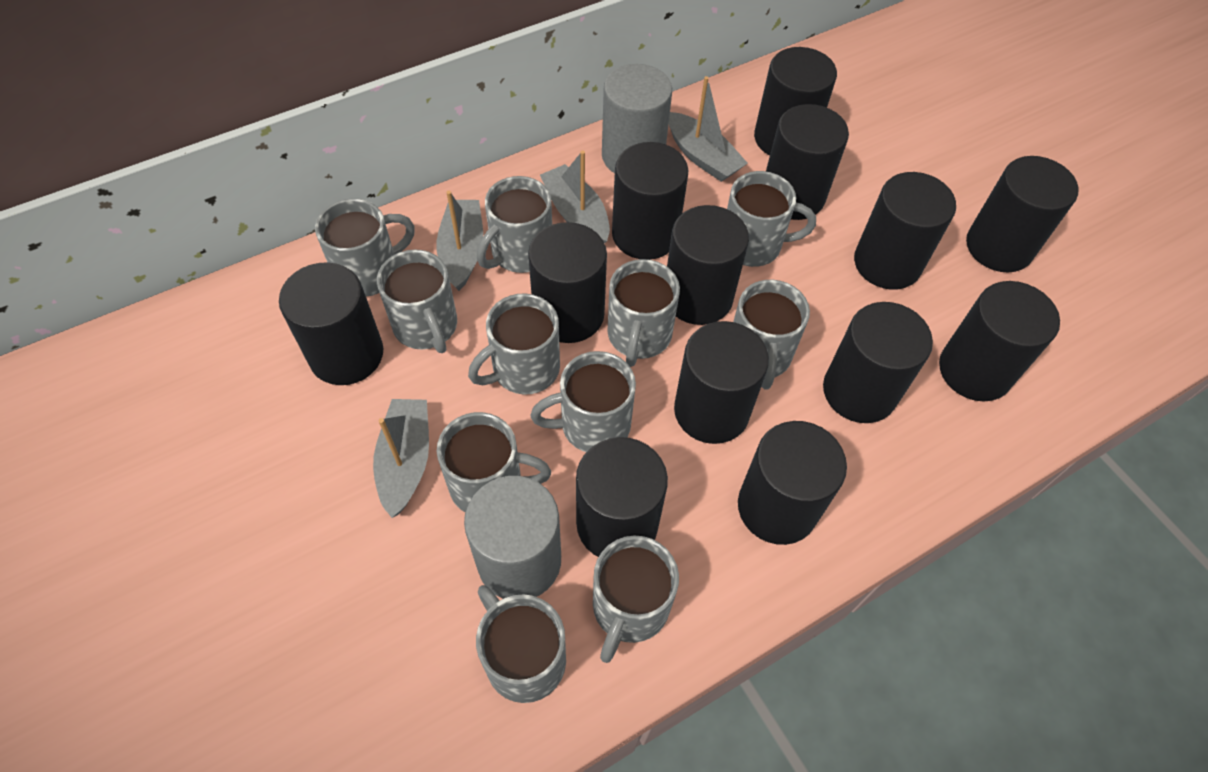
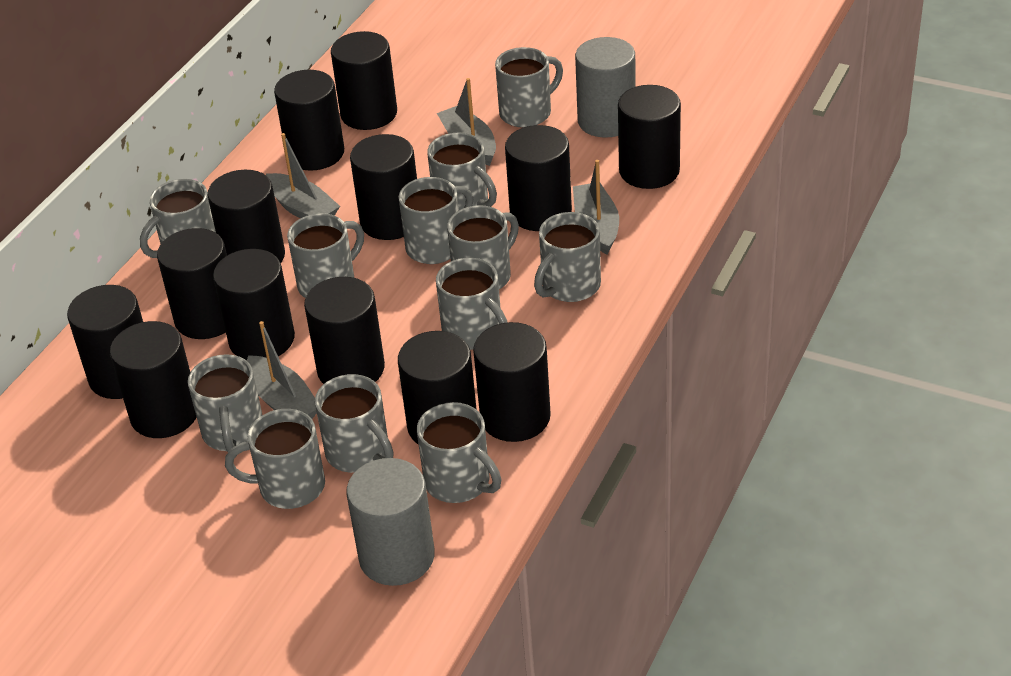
grey mug: [315,199,415,297] [377,250,457,353] [437,412,551,512] [468,293,560,395] [476,585,566,703] [477,176,552,273] [530,351,636,452] [593,536,679,663] [608,259,680,367] [727,171,816,267] [733,280,810,390] = 11 -> [140,179,216,258] [188,354,262,452] [225,409,325,509] [287,213,364,298] [315,374,394,473] [398,177,473,264] [417,402,502,503] [427,133,497,210] [436,258,508,350] [447,205,519,289] [495,47,563,128] [534,212,601,302] = 12

